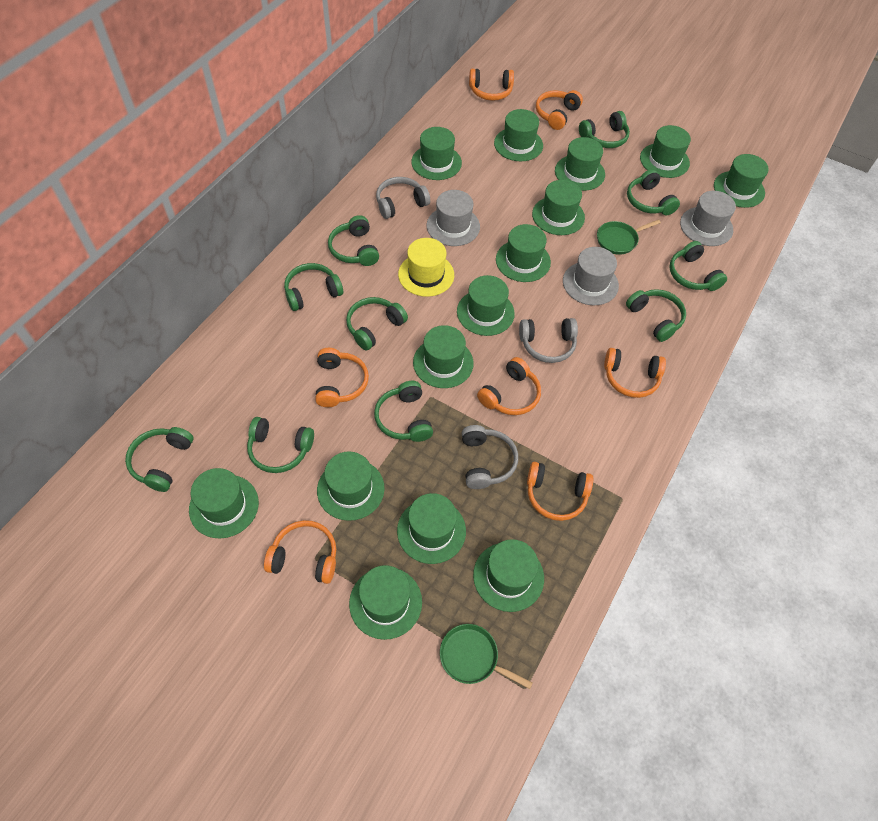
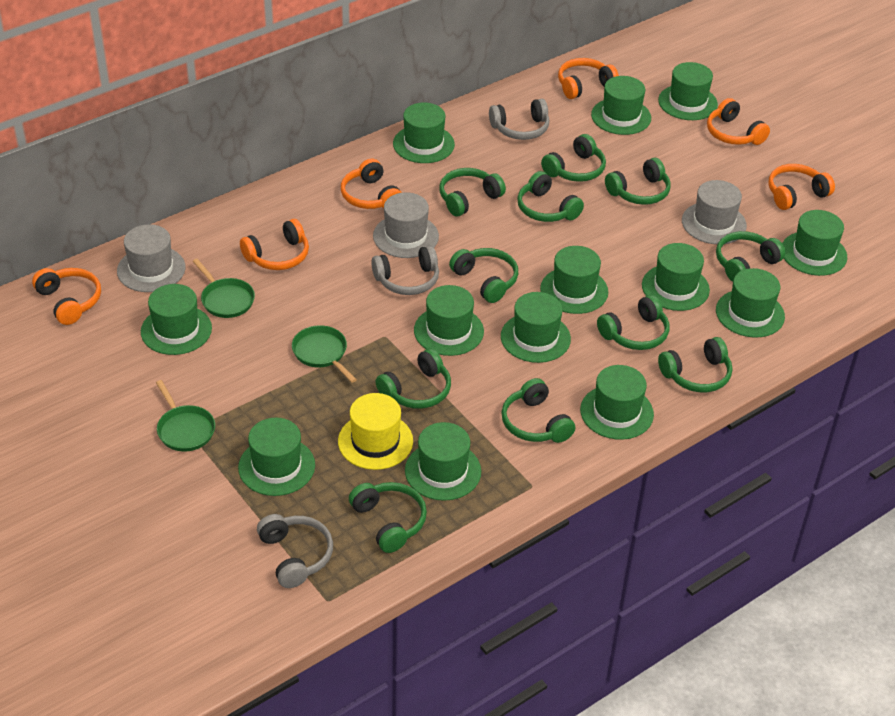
green hat: [189,468,259,538] [317,451,385,521] [349,565,422,640] [397,493,466,564] [411,127,462,180] [413,325,474,388] [457,275,515,336] [473,539,544,612] [494,109,543,161] [496,224,551,282] [532,180,585,235] [555,137,605,191] [640,125,691,178] [714,154,769,208] = 14 -> [141,284,212,355] [238,418,315,496] [393,103,455,163] [405,422,481,501] [414,285,484,356] [501,292,571,363] [540,246,608,314] [580,365,654,440] [591,76,651,135] [642,243,710,311] [658,62,718,120] [716,268,785,337] [782,210,847,276] = 13
green headphones: [125,427,194,492] [247,417,314,473] [284,263,343,311] [328,215,379,266] [346,297,408,350] [374,381,433,442] [579,111,630,148] [626,289,686,342] [627,169,680,216] [669,241,727,291] = 10 -> [349,482,427,553] [375,348,451,409] [439,168,506,216] [449,248,518,303] [501,378,575,443] [517,171,584,222] [541,134,606,182] [597,295,669,350] [605,158,671,205] [658,337,732,392] [716,231,785,282] = 11
green pan: [440,624,533,689] [597,219,661,255] = 2 -> [156,380,215,452] [192,259,255,318] [292,325,357,383] = 3
orange headphones: [264,520,336,584] [315,348,369,407] [469,69,514,101] [477,357,541,415] [527,462,593,521] [536,90,583,130] [604,348,666,398] = 7 -> [32,268,101,325] [240,219,309,270] [341,158,402,209] [558,58,619,99] [707,98,770,145] [768,164,835,210] = 6

